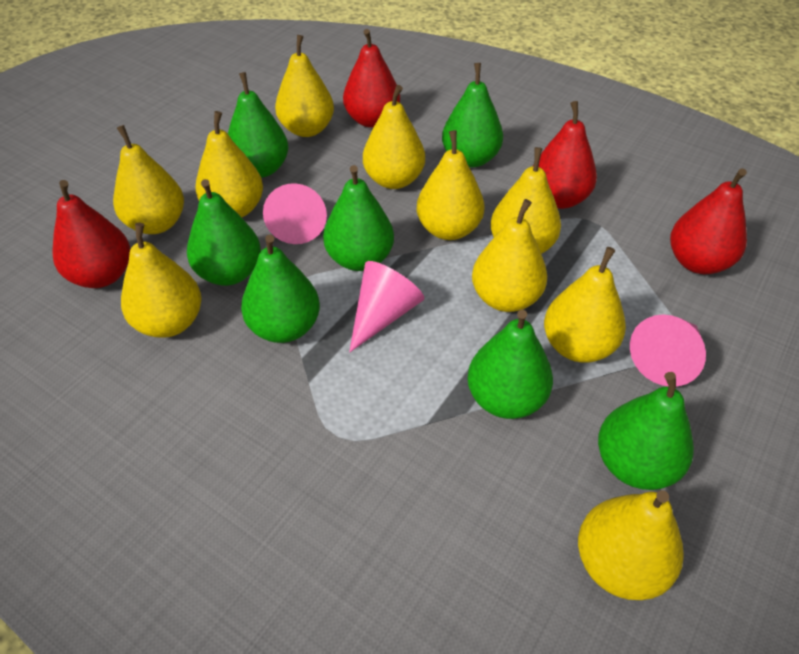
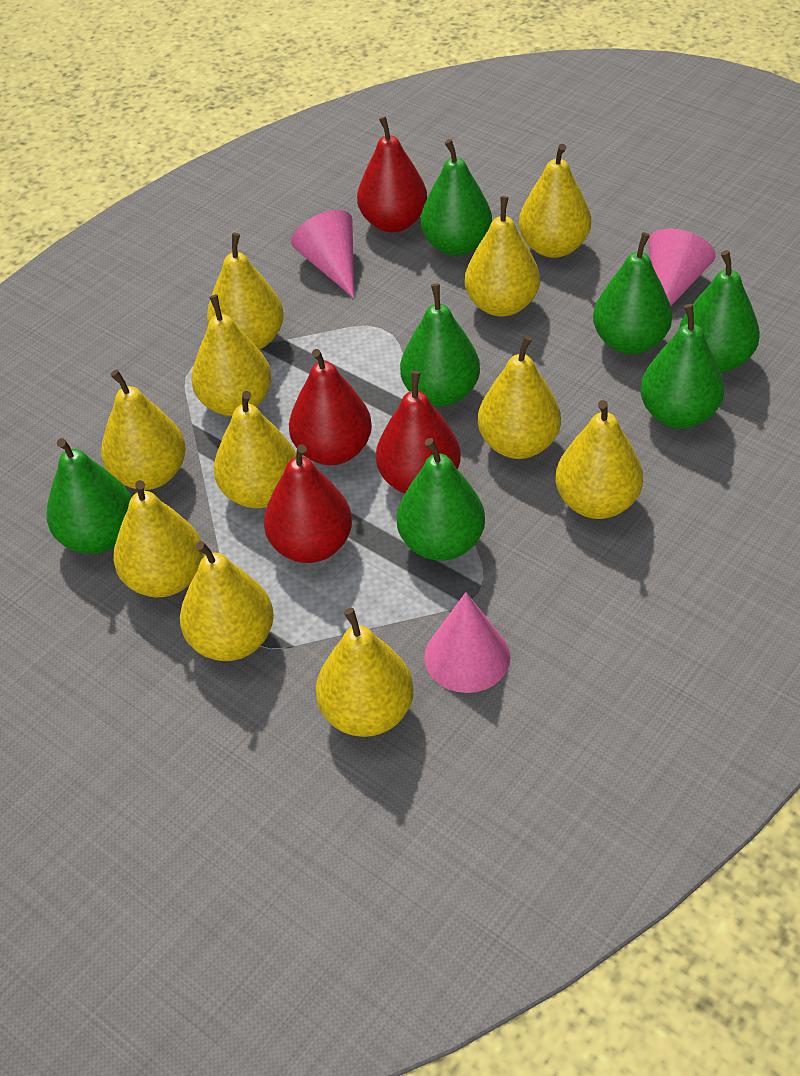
yellow pear: [113,125,184,234] [121,223,202,338] [195,111,263,217] [275,35,334,137] [363,85,425,189] [417,130,485,240] [472,199,547,312] [491,147,561,254] [544,247,626,363] [578,490,684,600] = 10 -> [101,370,186,490] [113,480,204,597] [180,541,274,661] [191,295,272,416] [207,233,284,350] [214,391,296,508] [316,608,414,737] [465,196,540,317] [478,335,561,459] [519,144,591,258] [555,400,643,519] = 11

